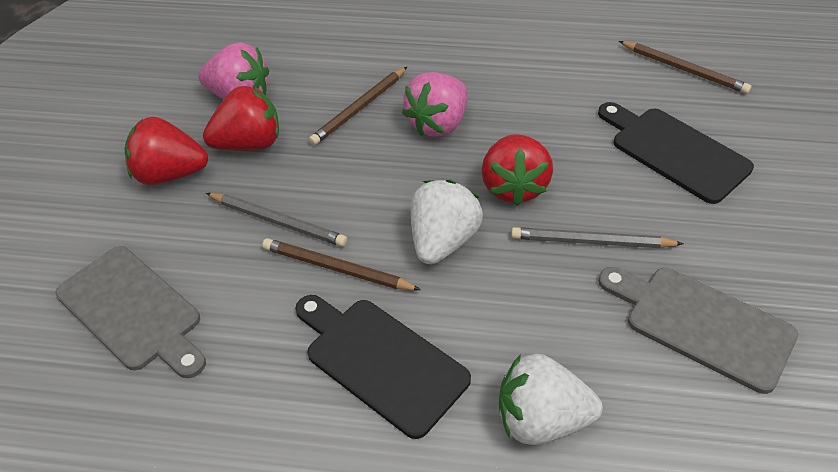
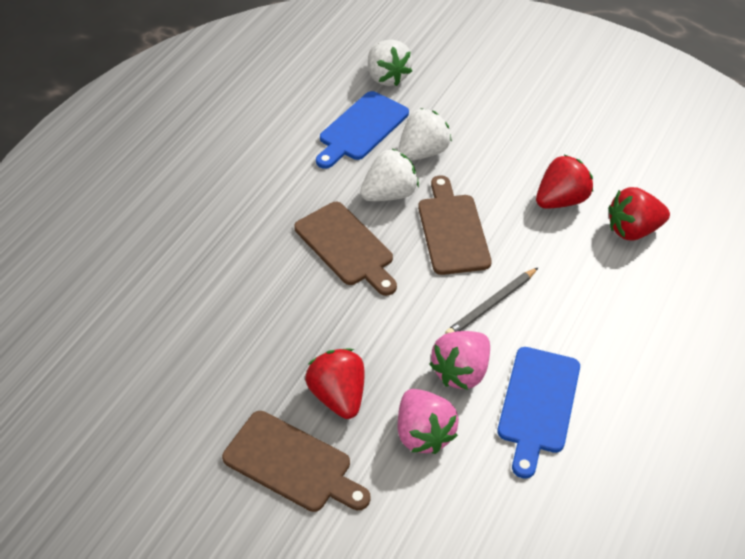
black cutting board: [295,295,471,439] [598,102,754,204] = 2 -> none = 0
blue cutting board: none = 0 -> [316,91,409,169] [497,347,580,479] = 2
brown cutting board: none = 0 -> [222,411,371,512] [294,202,397,296] [418,175,492,275] = 3
brown pencil: [262,238,421,290] [309,67,407,145] [619,41,751,94] = 3 -> none = 0
grey cutting board: [55,246,206,378] [598,267,798,394] = 2 -> none = 0
grey pencil: [206,193,348,247] [511,227,684,248] = 2 -> [445,268,538,334] = 1
white strawberry: [411,180,483,264] [499,354,602,445] = 2 -> [360,148,419,201] [368,40,412,86] [398,108,452,161] = 3

